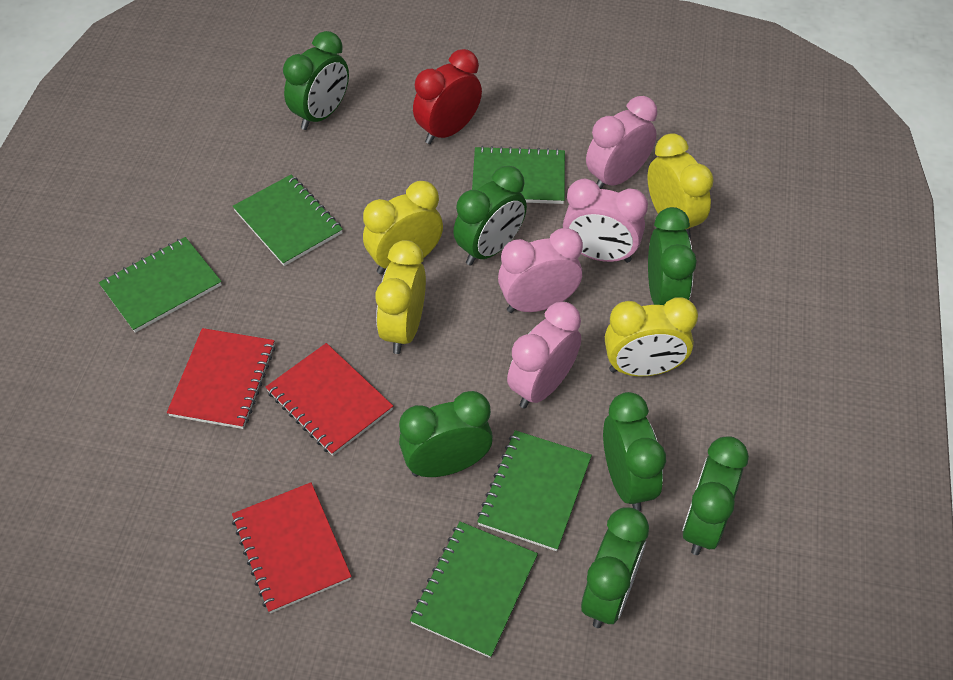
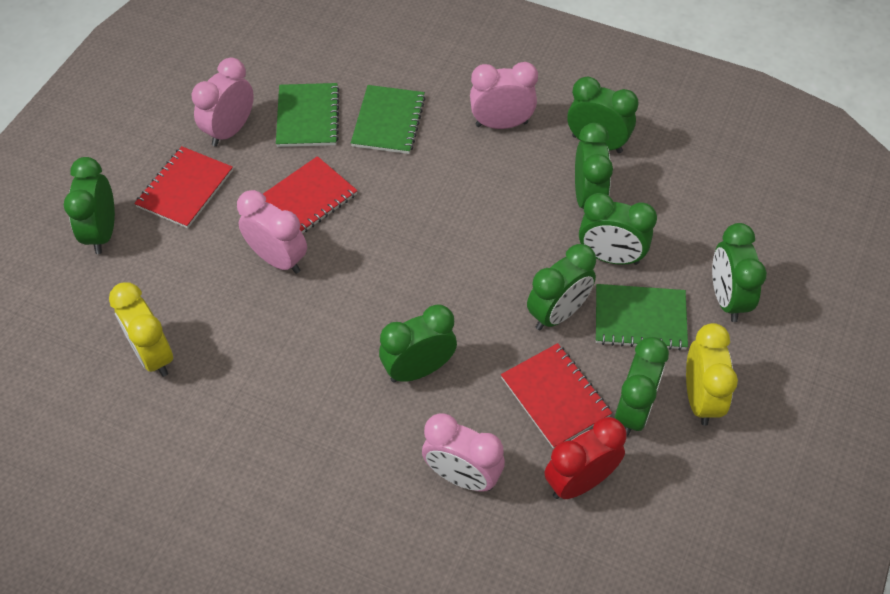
green clock: [283,31,349,130] [399,391,493,477] [453,166,527,265] [581,507,649,628] [603,392,666,511] [648,207,697,305] [682,436,749,555] = 7 -> [64,157,115,254] [379,304,457,383] [527,244,596,330] [568,77,639,153] [575,123,613,209] [579,193,657,265] [615,337,669,436] [712,223,767,322] = 8
green notebook: [99,237,222,333] [233,175,343,266] [410,522,538,658] [472,146,565,204] [477,430,592,551] = 5 -> [276,83,340,147] [351,85,426,154] [596,284,688,351] = 3
yellow clock: [363,181,443,274] [376,240,426,354] [605,297,698,376] [647,133,714,239] = 4 -> [109,282,173,377] [686,323,738,426] = 2

